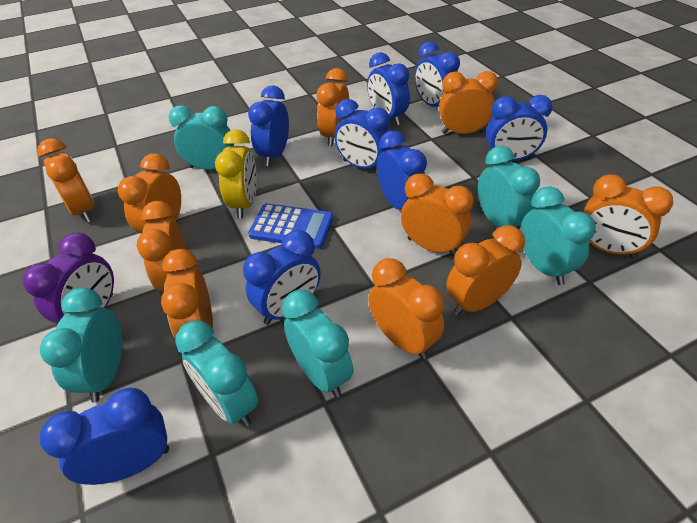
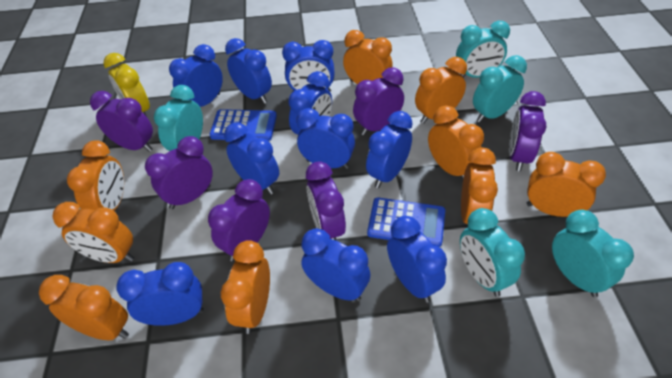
blue calculator: [248,203,333,249] = 1 -> [209,109,277,141] [367,197,445,247] = 2
blue clock: [40,388,169,485] [243,230,321,325] [248,85,289,166] [334,99,391,169] [367,52,410,126] [377,131,427,210] [415,42,460,107] [486,95,553,161] = 8 -> [116,262,204,326] [169,44,223,107] [224,122,279,194] [225,38,272,104] [282,40,335,92] [288,71,332,135] [296,108,355,169] [301,228,370,301] [366,111,412,188] [387,216,447,303] = 10
orange clock: [37,138,95,222] [118,153,181,233] [137,201,186,291] [161,249,213,340] [317,68,349,146] [368,258,445,359] [401,174,474,256] [439,71,498,134] [446,226,525,316] [584,174,673,258] = 10 -> [39,275,129,341] [52,202,134,263] [67,140,124,211] [221,240,270,334] [343,30,393,84] [415,57,467,124] [428,105,484,180] [461,147,498,224] [527,152,606,217] = 9
purple clock: [22,233,114,324] = 1 -> [90,91,153,152] [145,136,213,209] [208,179,270,261] [306,161,346,240] [353,67,404,135] [509,91,546,171] = 6
turquoise clock: [40,287,122,403] [169,105,234,170] [175,321,258,427] [282,290,353,398] [478,146,540,228] [520,186,596,285] = 6 -> [154,85,203,151] [456,21,510,78] [460,208,525,297] [473,55,527,123] [552,210,634,297] = 5

